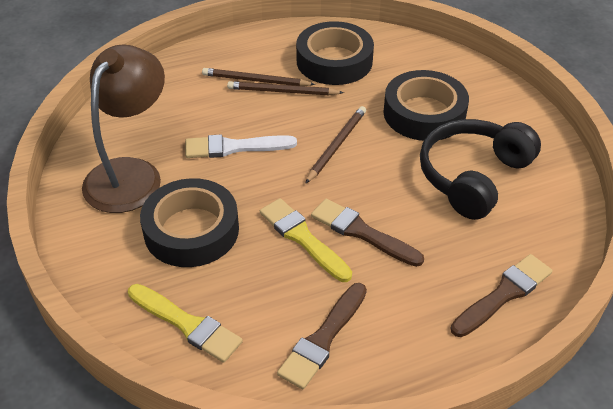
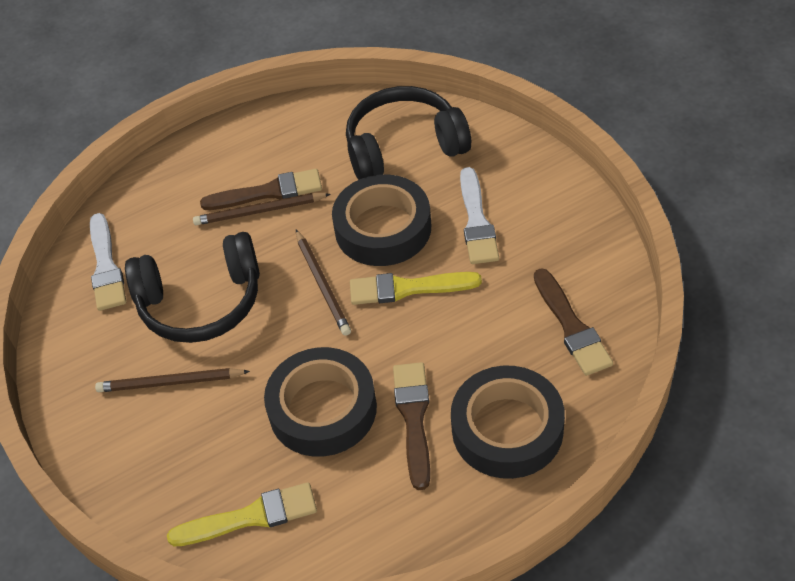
black headphones: [420,119,541,220] = 1 -> [125,232,260,343] [346,86,471,180] = 2
brown lamp: [82,45,165,213] = 1 -> none = 0
white brush: [185,134,297,158] = 1 -> [90,213,126,311] [460,167,499,264] = 2

